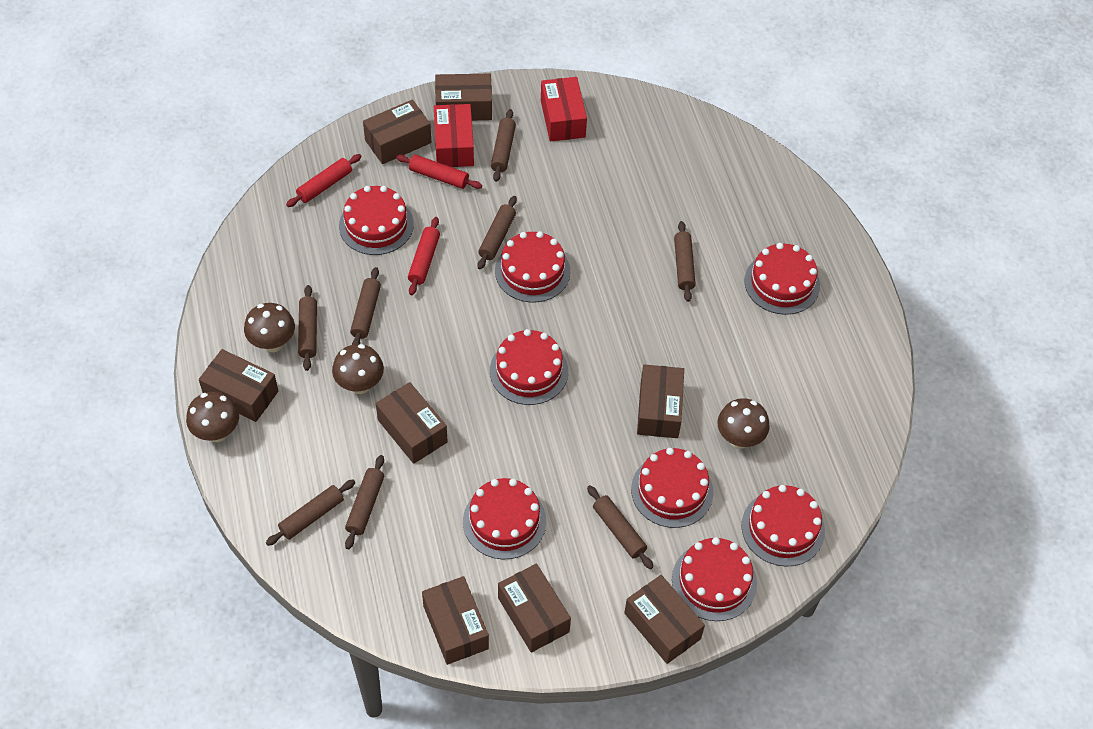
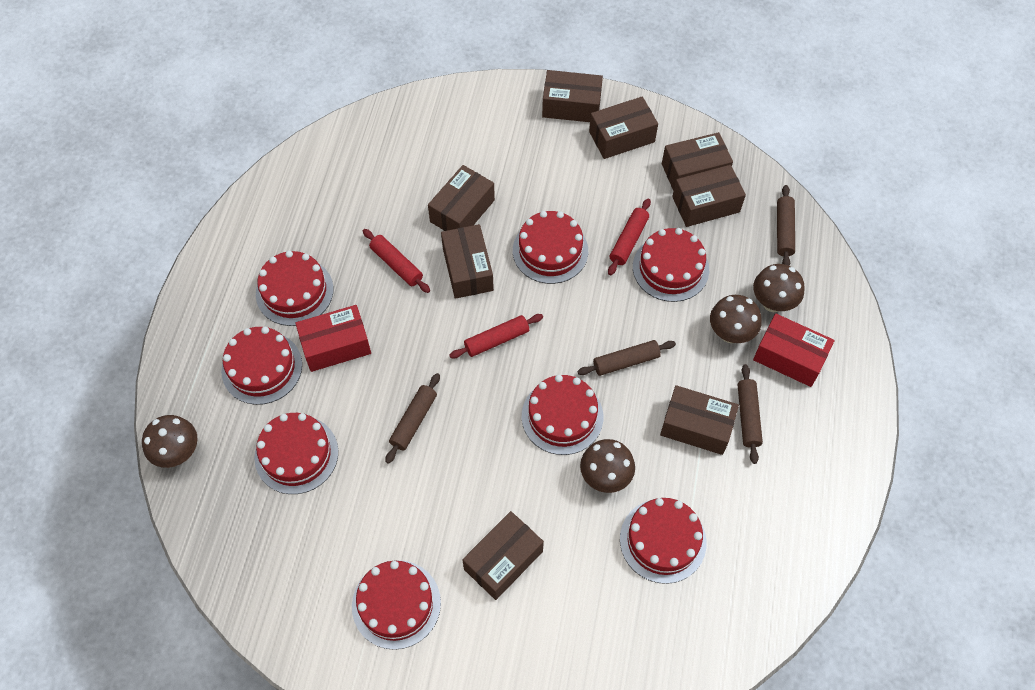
brown rolling pin: [266,479,355,546] [298,285,317,371] [345,455,384,549] [350,267,381,345] [477,196,517,269] [491,109,516,182] [587,485,653,569] [674,221,696,302] = 8 -> [385,373,440,464] [578,340,676,376] [738,364,763,464] [777,185,795,266] = 4

